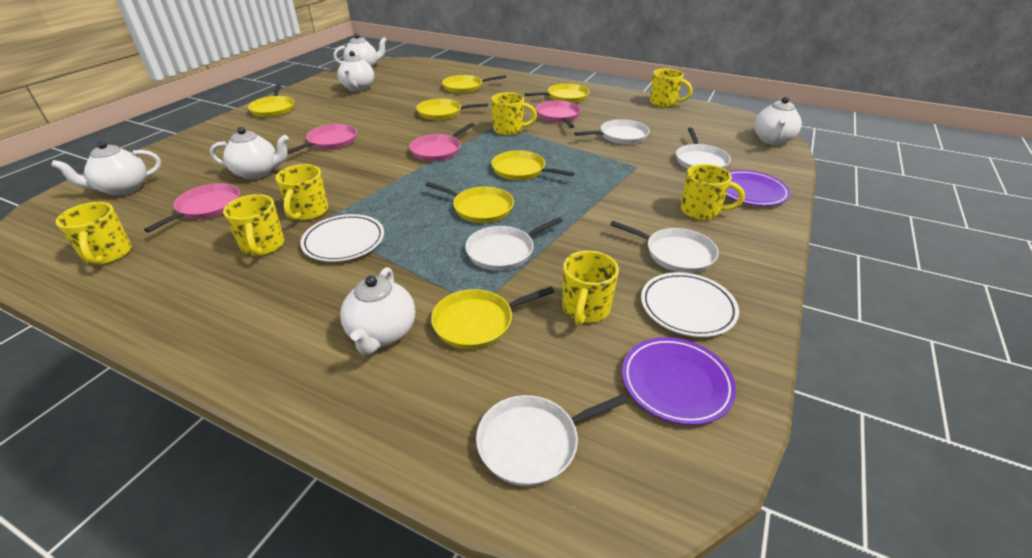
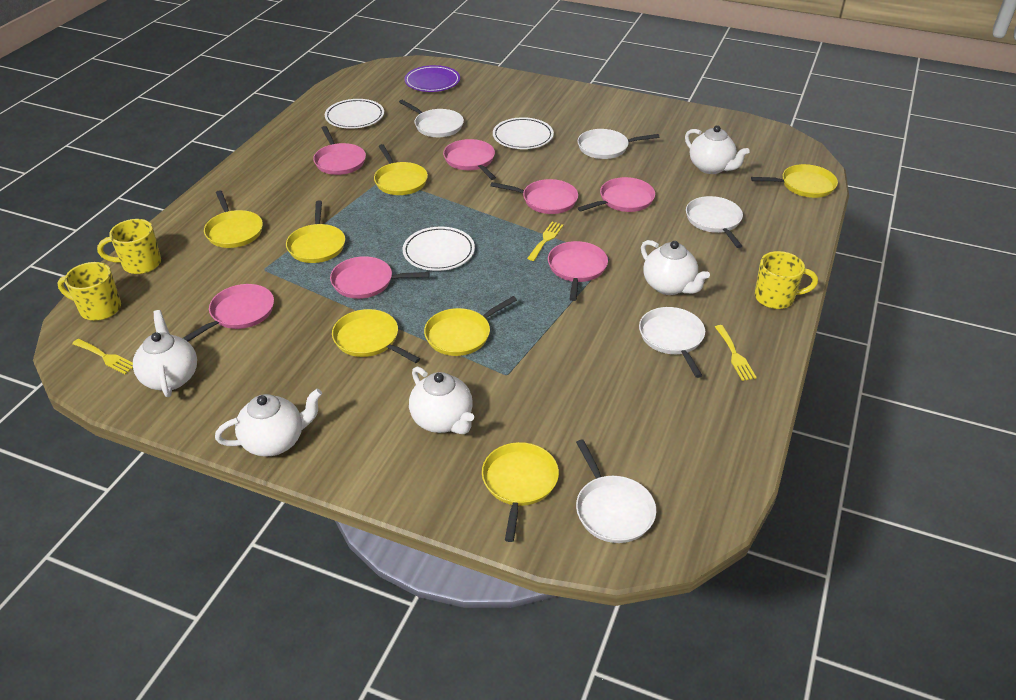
pink pan: [144,183,240,232] [287,124,357,154] [409,123,475,161] [536,100,581,128] = 4 -> [183,284,274,341] [313,126,366,175] [330,256,430,299] [443,139,496,180] [490,179,578,214] [548,241,608,301] [578,177,655,212] = 7
purple plate: [622,337,736,425] [726,170,791,206] = 2 -> [404,65,460,92] = 1
white plate: [300,214,384,262] [641,272,739,337] = 2 -> [325,99,384,129] [403,227,475,271] [493,117,554,149] = 3
white teapot: [51,141,161,196] [210,127,289,180] [333,34,387,67] [337,51,374,92] [340,267,415,355] [754,97,802,145] = 6 -> [133,310,197,397] [215,389,322,457] [409,366,474,434] [641,240,710,295] [685,125,750,174] = 5
yellow fork: none = 0 -> [72,339,133,374] [527,222,564,261] [715,325,757,381] = 3
yellow mug: [56,202,132,265] [223,194,284,256] [276,164,328,220] [491,92,537,136] [562,251,619,326] [650,68,693,107] [681,164,745,220] = 7 -> [57,262,121,321] [97,219,161,274] [755,251,818,309] = 3

